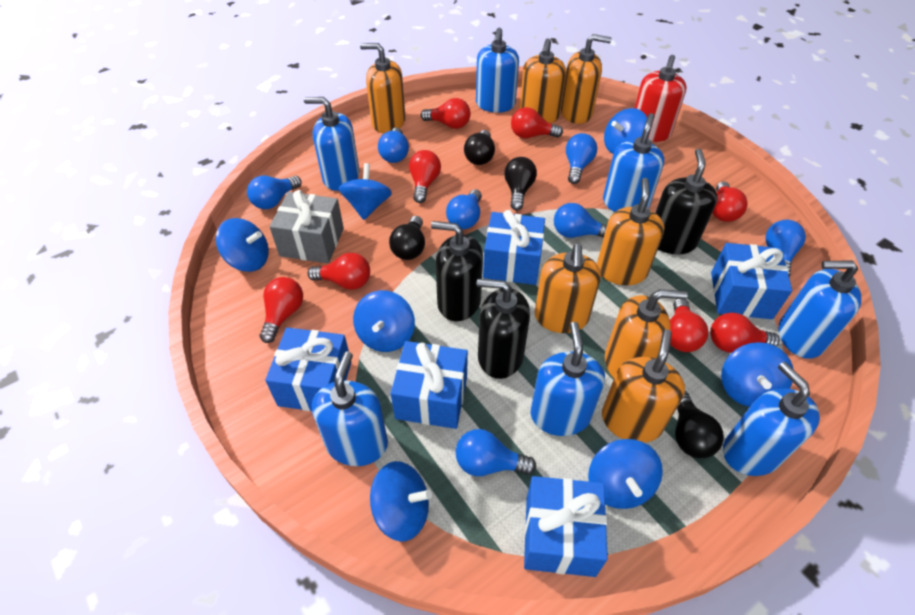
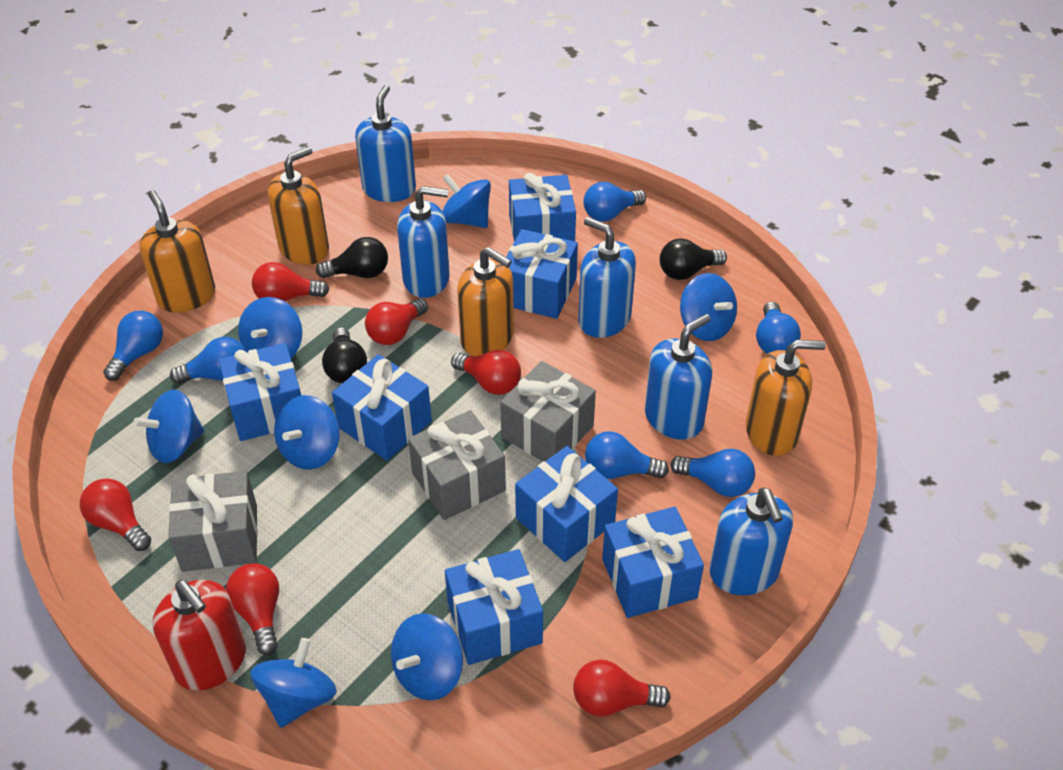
black light bulb: [389,216,425,260] [464,130,495,165] [504,157,537,211] [675,391,724,458] = 4 -> [316,237,388,278] [322,327,367,383] [660,238,727,280] = 3
black soap dispenser: [431,221,483,321] [477,279,530,379] [655,149,718,255] = 3 -> none = 0
blue gift: [265,328,351,411] [391,341,468,429] [483,210,545,285] [524,476,608,577] [711,243,792,319] = 5 -> [219,343,301,441] [332,354,432,461] [445,549,543,665] [506,229,578,319] [509,173,576,242] [515,446,618,562] [602,507,704,618] = 7
blue light bulb: [247,175,301,209] [378,127,409,163] [446,189,482,229] [456,429,536,476] [554,203,607,238] [566,133,597,184] [765,220,806,277] = 7 -> [103,311,163,381] [170,337,247,384] [583,182,646,222] [585,431,669,479] [670,449,755,497] [756,302,801,354] = 6
blue soap dispenser: [304,97,360,191] [312,351,388,466] [476,27,519,113] [531,322,605,436] [603,113,664,212] [723,362,820,476] [778,260,861,359] = 7 -> [355,85,416,202] [397,186,450,298] [578,217,636,338] [645,314,712,440] [710,488,793,595] = 5
grey gift: [270,190,344,263] = 1 -> [168,471,258,572] [408,410,506,520] [500,361,596,461] = 3
orange soap dispenser: [360,43,405,133] [520,38,566,123] [535,244,601,333] [561,34,612,124] [597,178,664,285] [602,329,685,443] [605,289,688,378] = 7 -> [140,190,215,313] [268,147,329,265] [457,247,514,356] [746,340,826,456] = 4
red light bulb: [260,277,303,343] [307,253,370,290] [409,150,441,203] [421,98,471,129] [511,107,563,138] [670,299,709,352] [710,313,780,353] [712,181,748,222] = 8 -> [80,478,151,551] [226,563,279,655] [252,262,329,301] [365,298,428,345] [451,350,521,395] [573,660,671,717] = 6

